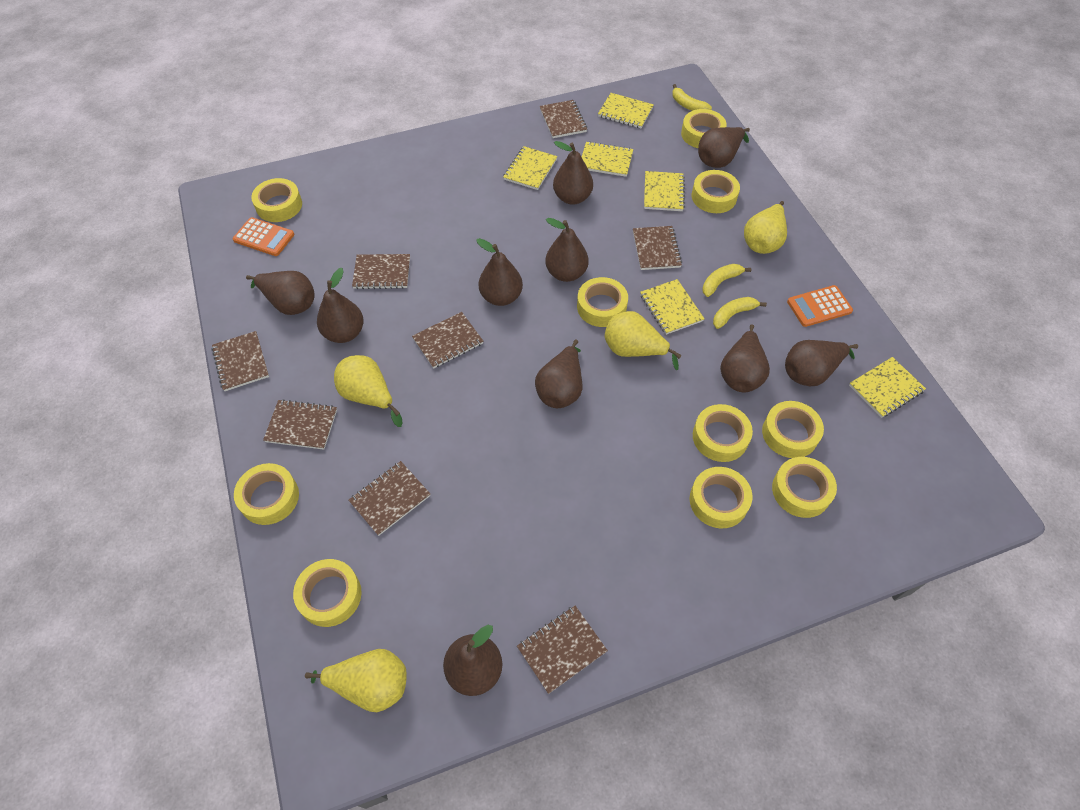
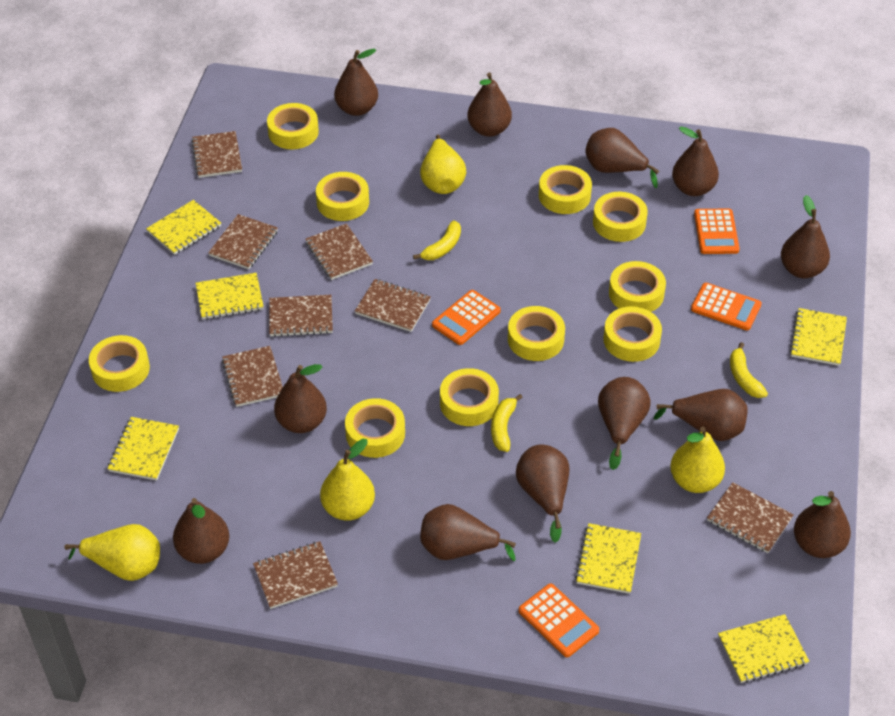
brown pear: [246,271,315,315] [317,268,364,343] [443,625,502,696] [476,238,523,306] [535,340,582,408] [545,218,589,282] [553,141,593,205] [698,127,750,168] [720,324,770,392] [785,340,858,386] = 10 -> [173,498,229,564] [274,364,327,433] [334,49,378,116] [420,504,516,561] [467,73,512,137] [516,444,569,543] [585,128,659,188] [598,377,651,470] [654,389,748,441] [672,127,719,196] [781,195,830,278] [794,491,851,558] = 12
orange calculator: [233,217,294,256] [787,285,853,327] = 2 -> [432,290,501,345] [519,584,599,657] [691,283,762,330] [694,208,740,254] = 4

